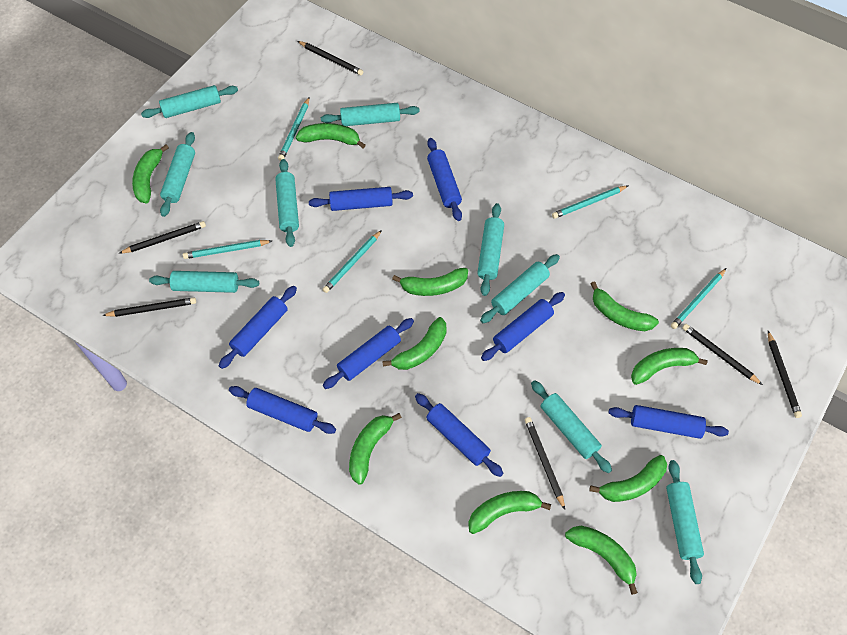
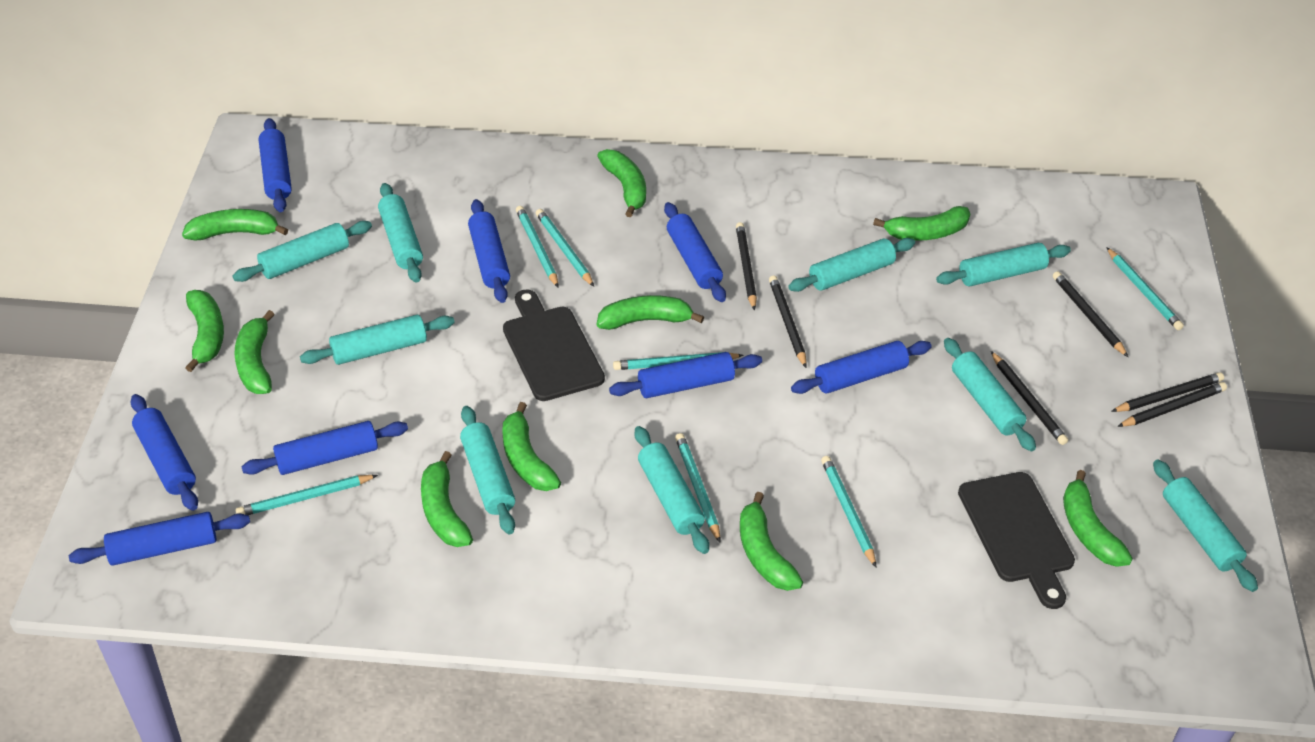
black cutting board: none = 0 -> [503,290,605,401] [958,472,1075,609] = 2
turquoise pencil: [183,240,272,259] [278,97,310,161] [322,230,382,293] [552,186,628,219] [671,268,726,329] = 5 -> [236,475,378,515] [516,206,559,288] [536,209,594,287] [613,352,744,370] [675,433,720,543] [821,456,877,568] [1106,247,1184,330] = 7

